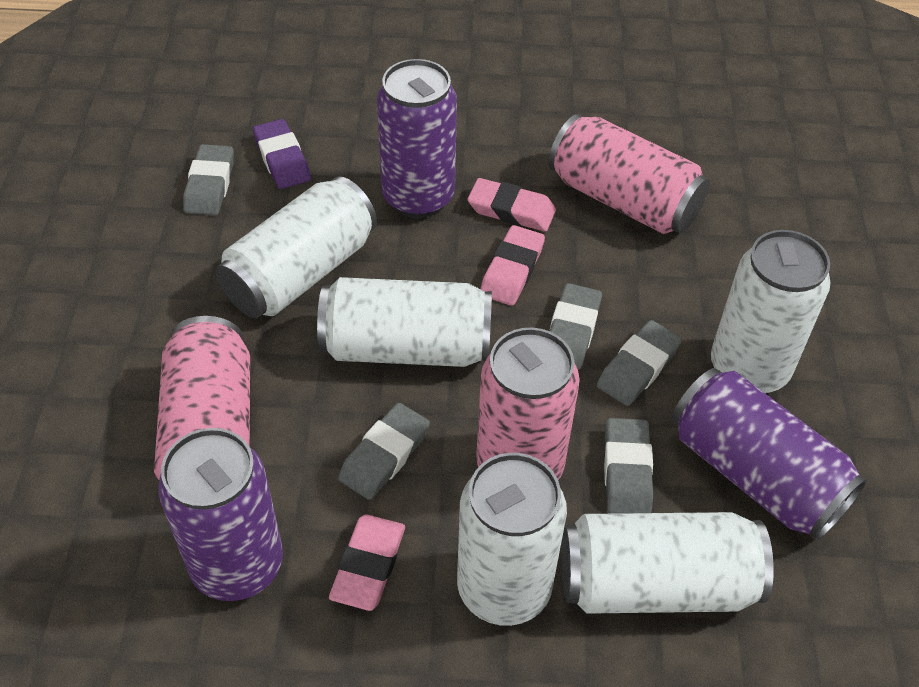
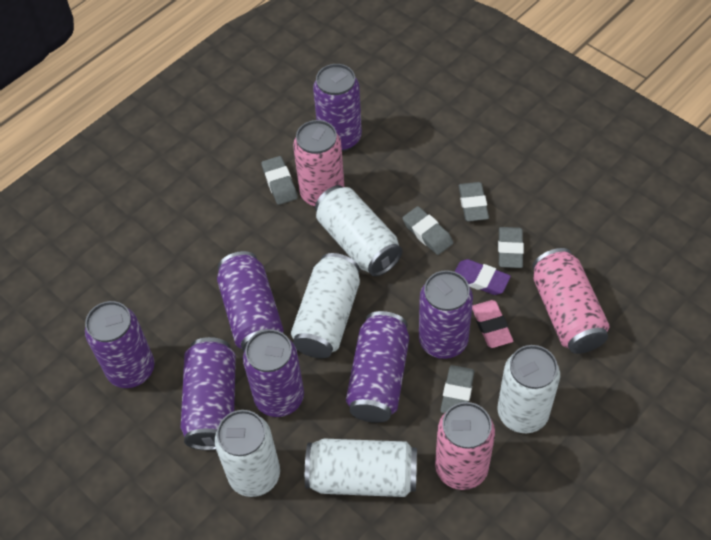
pink eraser: [329,515,405,611] [467,178,556,232] [480,225,545,306] = 3 -> [472,300,513,348] = 1
purple can: [158,428,283,601] [377,59,457,218] [672,368,867,541] = 3 -> [85,301,155,388] [181,337,236,450] [217,251,284,352] [243,329,304,417] [313,64,362,152] [346,311,409,423] [419,270,473,359] = 7

